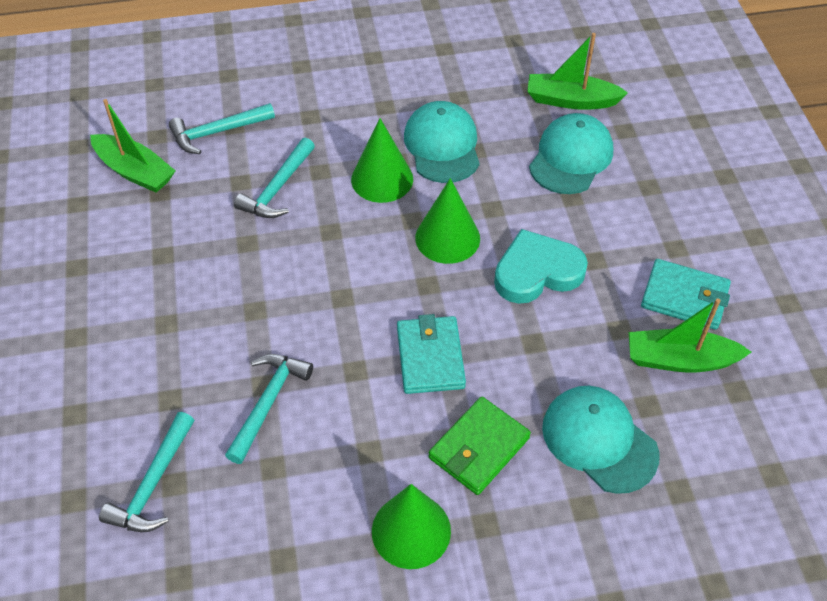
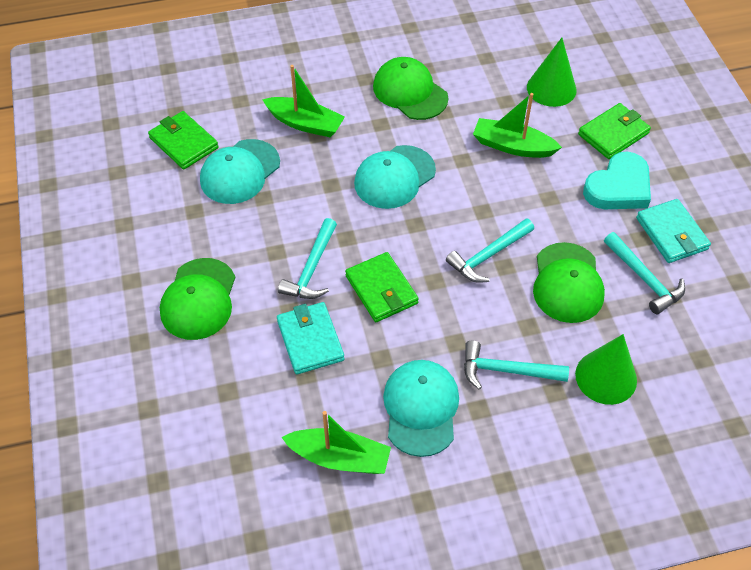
green cap: none = 0 -> [160,258,236,340] [373,57,448,120] [533,242,605,323] = 3
green cone: [351,118,413,203] [372,484,451,569] [415,178,480,264] = 3 -> [527,38,576,107] [575,334,637,405] = 2
green wallet: [429,397,531,495] = 1 -> [148,111,219,170] [345,252,419,322] [578,103,651,159] = 3

